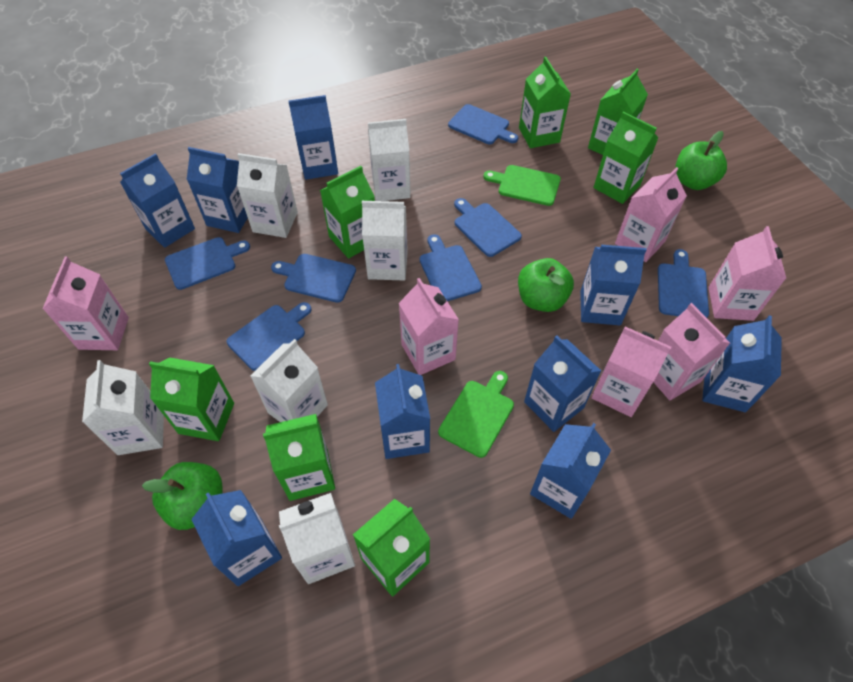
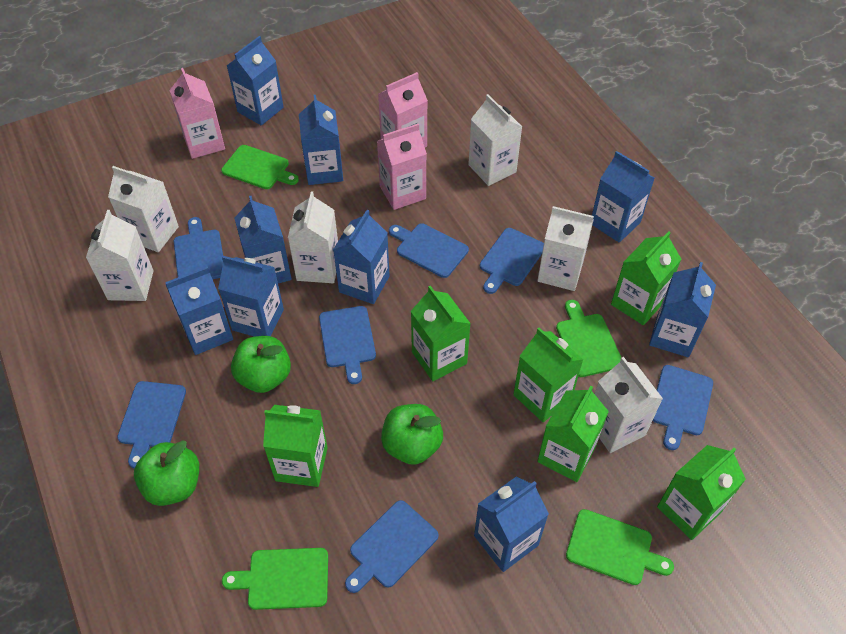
green carton: [149,358,234,441] [263,414,335,501] [320,166,375,259] [353,499,430,597] [519,57,571,148] [588,69,648,155] [593,111,659,204] = 7 -> [263,405,328,487] [411,286,471,381] [513,328,584,422] [537,386,609,482] [611,231,681,325] [657,445,746,540] = 6
green cutting board: [438,371,514,458] [483,165,561,206] = 2 -> [221,145,299,189] [222,548,328,610] [556,300,622,377] [566,509,674,585] = 4
pink carton: [43,257,129,350] [399,278,459,375] [592,327,671,417] [615,167,687,262] [653,303,730,400] [708,226,787,321] = 6 -> [169,68,225,159] [377,124,427,210] [378,72,428,148] = 3

